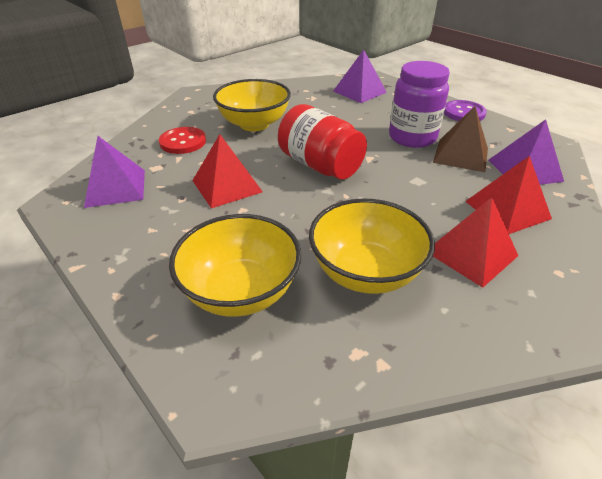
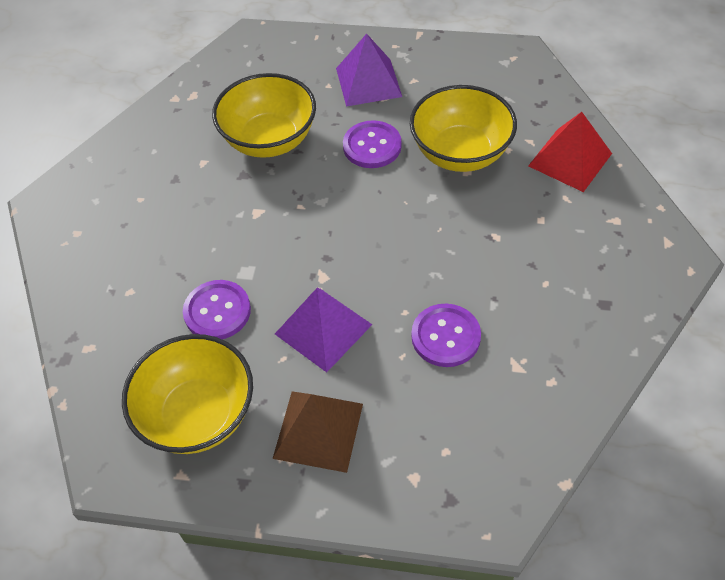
purple button: [444,100,487,121] = 1 -> [183,280,251,339] [343,120,402,168] [411,304,481,367] = 3
purple jar: [389,61,450,148] = 1 -> none = 0
purple pyramid: [84,136,145,208] [333,50,387,103] [489,119,564,185] = 3 -> [275,288,372,373] [336,34,402,106] = 2
red button: [159,127,206,154] = 1 -> none = 0
red jar: [278,104,367,180] = 1 -> none = 0
red pyramid: [192,134,263,208] [433,197,518,288] [465,156,552,234] = 3 -> [528,112,612,192] = 1

